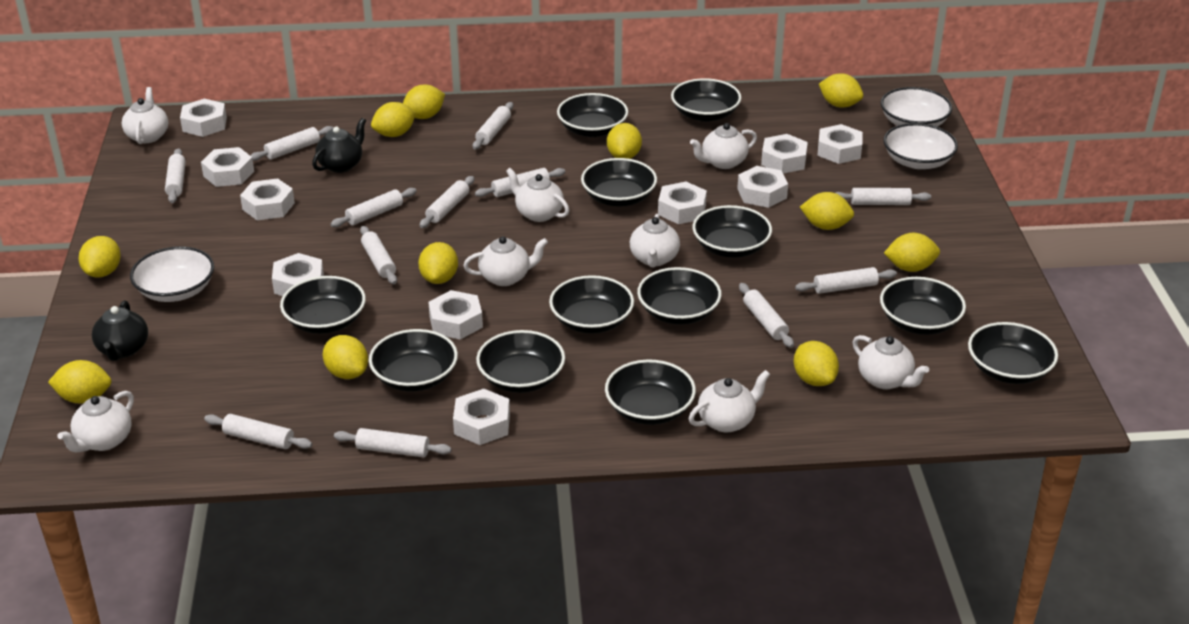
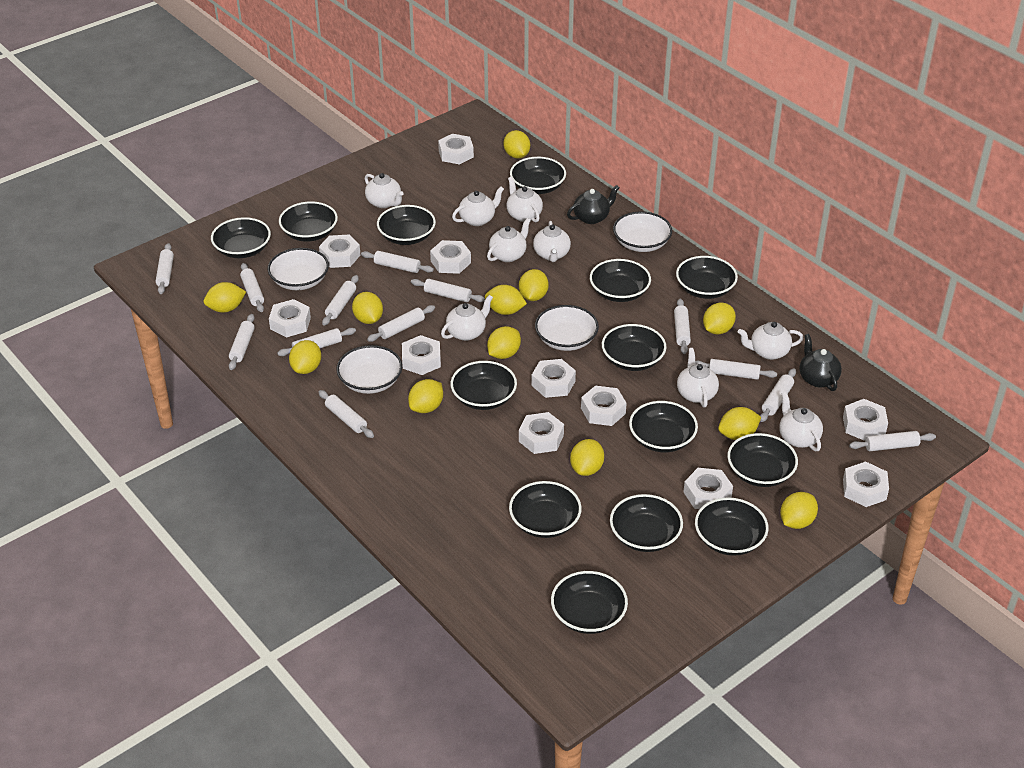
black bowl: [280,276,366,334] [369,329,458,392] [476,330,565,393] [549,275,634,334] [557,93,628,137] [581,158,657,207] [605,360,696,425] [637,267,722,325] [671,78,741,122] [692,205,772,258] [880,277,966,335] [968,322,1058,384] = 12 -> [211,217,271,258] [279,201,338,242] [377,205,436,245] [450,361,517,410] [509,481,582,538] [510,157,566,194] [551,571,628,634] [590,259,651,302] [602,324,667,371] [610,494,683,552] [629,401,698,453] [676,256,738,299] [695,497,769,556] [727,433,798,487] = 14
white bowl: [130,246,214,302] [880,87,952,127] [883,123,958,169] = 3 -> [268,248,329,290] [337,345,402,394] [535,305,599,351] [613,211,672,252] = 4
white nut: [180,98,227,137] [201,147,254,187] [240,178,295,220] [272,253,324,296] [428,290,483,340] [453,389,510,445] [658,182,707,224] [737,166,788,208] [761,134,808,174] [818,124,863,164] = 10 -> [269,299,311,338] [319,235,360,268] [402,335,441,375] [430,240,471,274] [438,134,474,165] [519,412,564,454] [531,359,576,398] [581,386,627,426] [684,468,733,509] [843,399,888,441] [843,461,889,507] = 11
white rolling pin: [165,148,186,203] [204,414,312,449] [250,126,333,161] [330,188,417,227] [334,428,452,457] [360,226,397,284] [419,176,474,228] [473,102,513,150] [475,168,565,197] [739,283,794,348] [795,267,897,294] [836,188,931,205] = 12 -> [156,243,174,294] [229,314,255,370] [240,263,264,312] [277,328,356,356] [318,390,374,438] [322,275,359,326] [361,251,434,273] [367,305,435,342] [411,279,485,302] [674,299,691,354] [695,359,777,380] [760,368,796,422] [849,431,936,451] = 13
white teapot: [57,391,134,452] [122,87,168,144] [463,236,548,286] [506,168,569,222] [630,214,680,267] [689,370,770,432] [690,123,757,169] [853,335,929,389] = 8 -> [365,173,404,208] [441,295,493,341] [452,186,504,226] [487,218,531,262] [506,177,543,222] [533,221,571,262] [677,348,719,408] [738,322,803,360] [779,392,823,451] = 9
yellow lemon: [48,360,111,403] [79,236,121,277] [323,335,368,379] [371,102,416,137] [403,85,445,119] [418,242,458,284] [607,123,642,159] [794,341,839,386] [800,192,854,230] [819,73,863,108] [884,233,940,272] = 11 -> [204,282,246,313] [289,340,321,374] [352,292,383,324] [408,379,443,413] [485,285,527,315] [487,326,521,359] [504,130,530,159] [519,269,549,301] [570,439,604,476] [703,303,736,334] [718,407,761,440] [780,492,818,529] = 12

